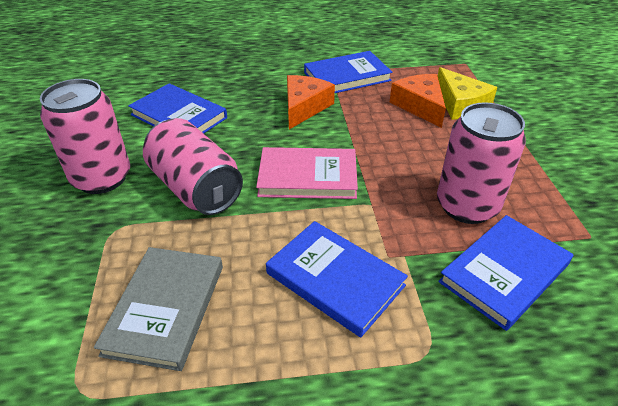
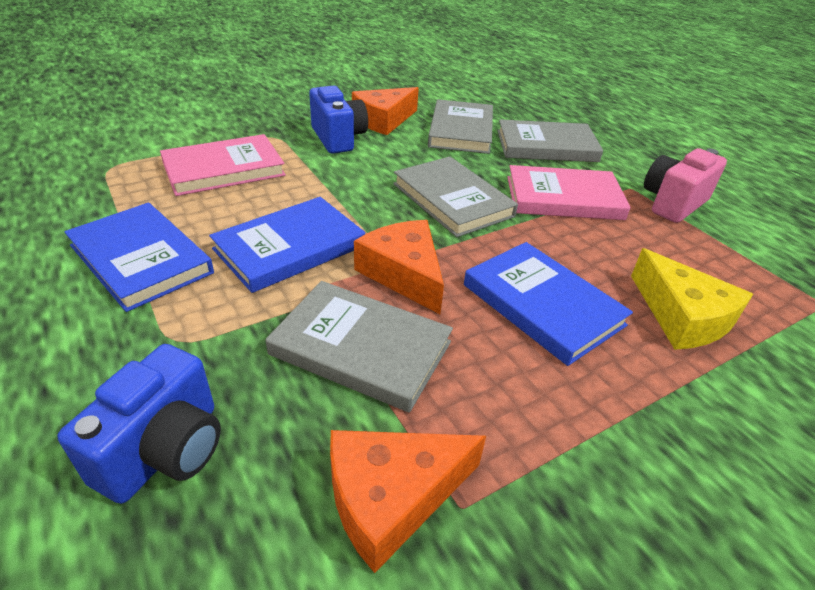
blue book: [128,83,227,133] [266,221,408,337] [304,51,392,93] [438,215,573,331] = 4 -> [64,203,214,312] [209,197,365,293] [464,242,633,366] = 3
blue camera: none = 0 -> [57,344,221,504] [309,86,368,154] = 2
grey book: [94,247,223,371] = 1 -> [265,281,453,413] [393,157,518,237] [428,99,493,154] [497,119,603,162] = 4
orange cheese: [287,75,335,129] [390,74,446,128] = 2 -> [330,430,486,573] [352,87,419,135] [354,220,444,314] = 3
pink book: [256,147,358,199] = 1 -> [160,134,286,196] [507,165,631,220] = 2
pink camera: none = 0 -> [644,148,727,223] = 1
pink can: [40,79,130,194] [143,118,243,215] [437,102,526,224] = 3 -> none = 0

